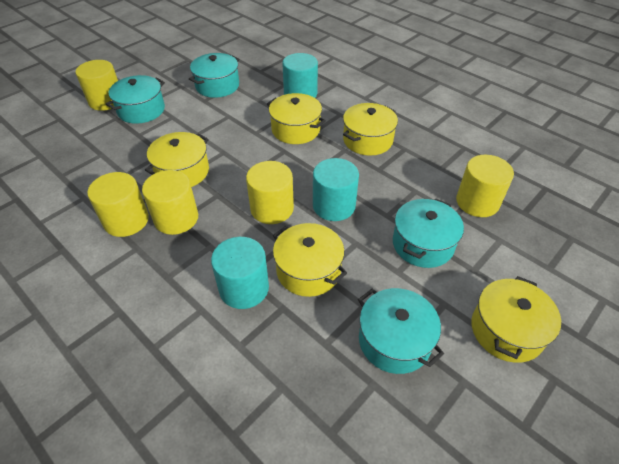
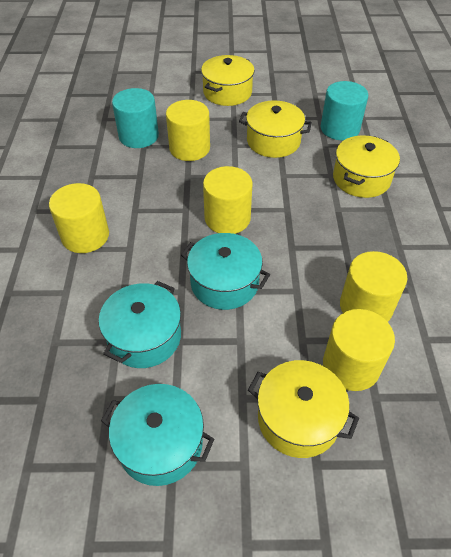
turquoise cylinder: [211,237,269,309] [282,53,318,98] [313,158,359,221] = 3 -> [112,88,159,148] [321,81,368,140] = 2
turquoise pot: [106,75,165,124] [189,53,239,98] [358,288,444,374] [393,199,464,268] = 4 -> [99,281,181,368] [101,384,214,486] [181,233,270,310] = 3
yellow pot: [145,132,209,187] [267,93,326,144] [273,223,347,297] [343,103,398,156] [471,276,561,363] = 5 -> [201,55,254,106] [239,100,312,158] [248,360,359,458] [333,136,400,198] = 4

